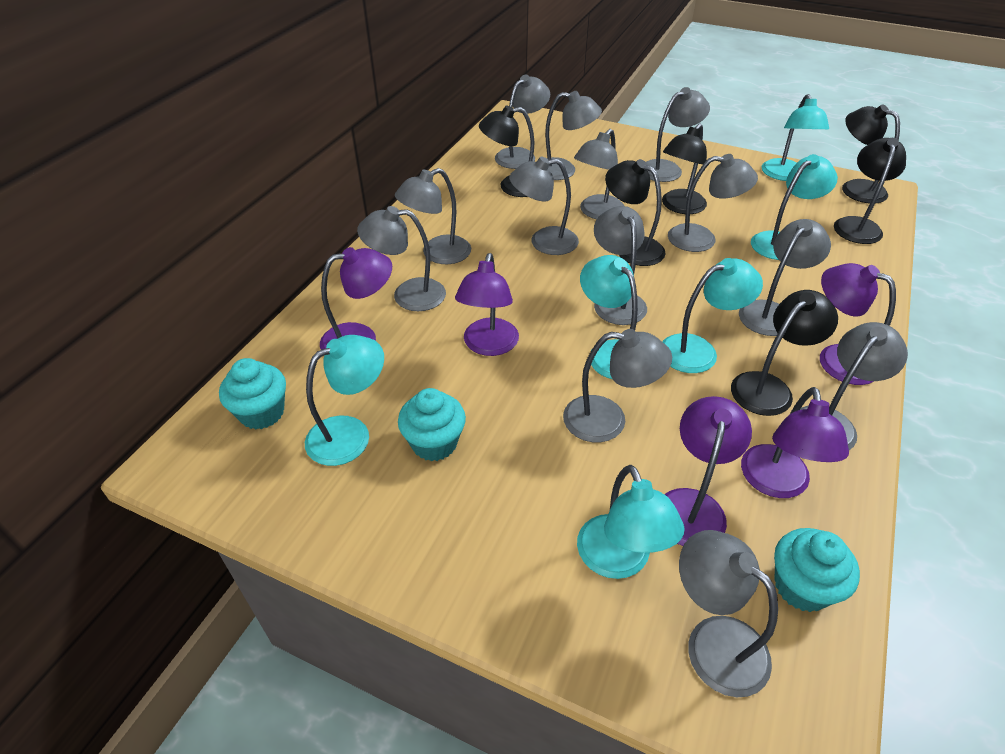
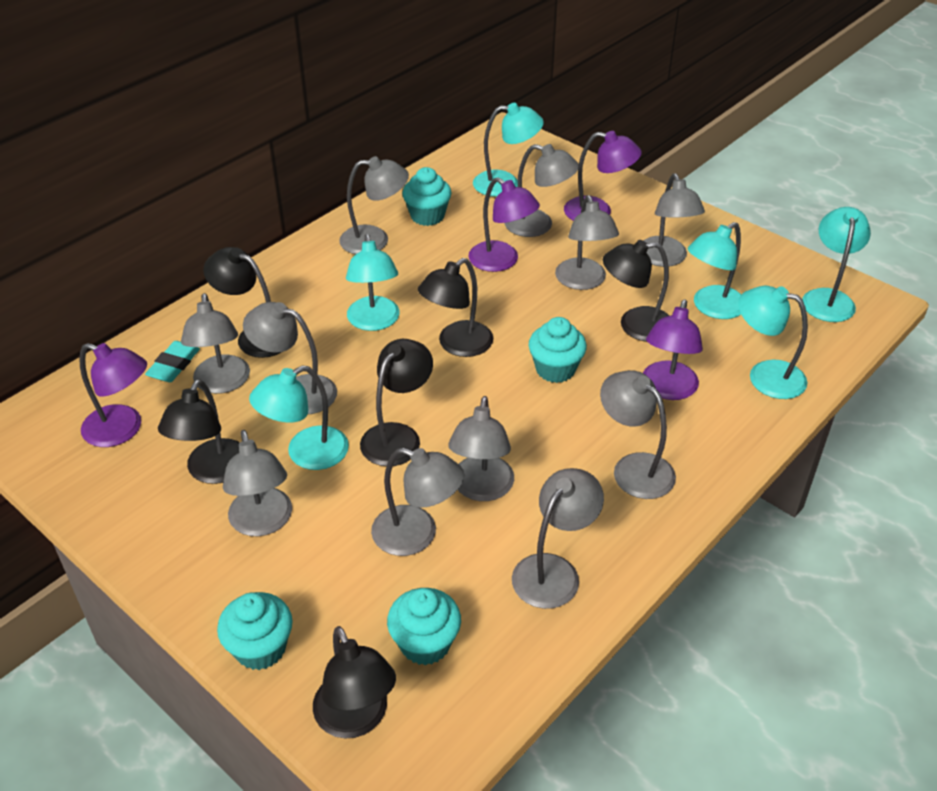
grey lamp: [357,206,446,311] [395,168,471,264] [495,75,550,169] [509,156,579,255] [545,91,602,180] [563,329,672,442] [574,129,624,220] [594,206,647,325] [646,87,710,182] [668,154,758,252] [679,530,778,697] [739,219,831,336] [800,322,908,450] = 13 -> [181,293,250,394] [223,430,292,536] [243,302,337,414] [339,156,409,254] [371,448,464,556] [448,396,514,501] [505,144,579,237] [512,468,604,609] [555,195,619,290] [600,370,676,499] [643,173,705,267] = 11
purple lamp: [320,247,392,350] [455,253,519,356] [664,396,752,546] [741,387,849,498] [820,263,896,385] = 5 -> [79,343,147,447] [468,177,540,272] [564,131,642,221] [643,299,703,400] = 4
turquoise cupcake: [219,358,286,430] [398,388,466,461] [774,528,860,612] = 3 -> [217,592,293,670] [387,588,461,665] [402,167,452,226] [528,317,587,383] = 4
turquoise eraser: none = 0 -> [145,341,200,382] = 1

